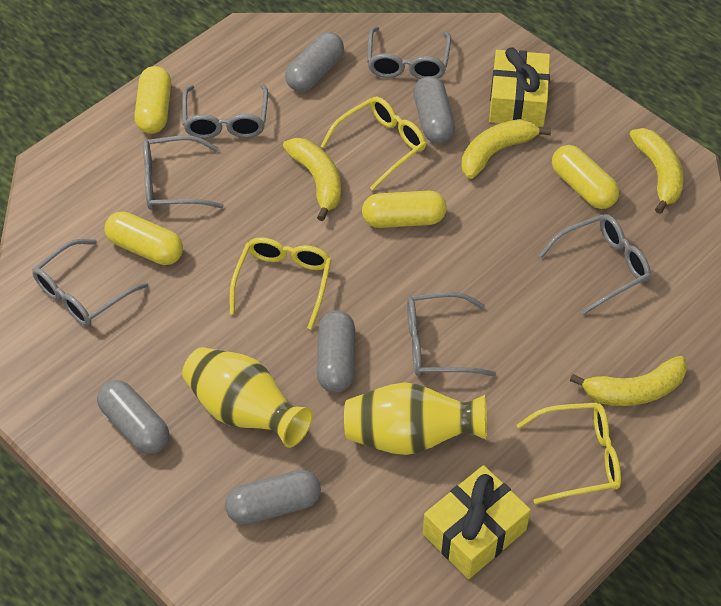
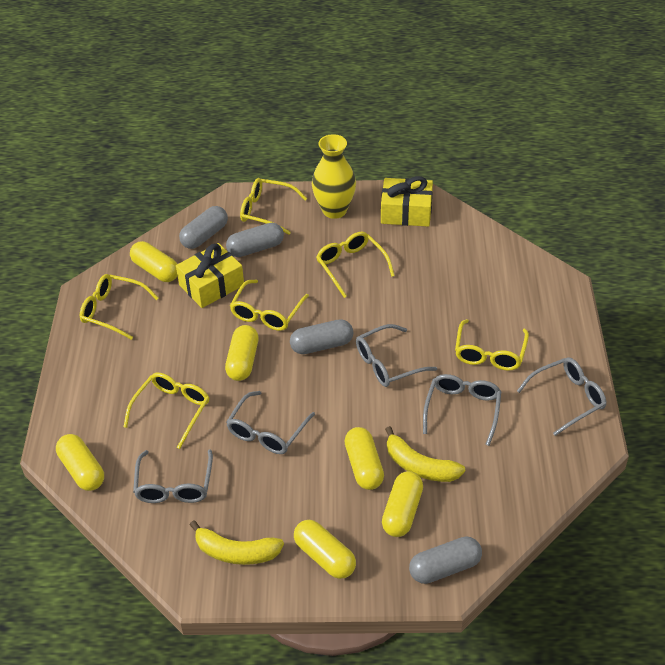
grey capsule: [97,380,169,454] [225,470,321,525] [285,32,344,92] [317,310,355,393] [414,76,455,144] = 5 -> [179,206,228,249] [226,223,284,257] [290,319,353,354] [409,537,482,584] = 4
grey glasses: [32,239,148,326] [143,136,224,210] [182,84,268,139] [367,27,451,79] [407,292,496,376] [539,214,651,315] = 6 -> [133,449,213,503] [226,391,315,454] [356,324,437,387] [423,374,501,446] [517,357,607,436] = 5
yellow banana: [283,138,341,221] [461,119,551,179] [570,356,688,406] [629,128,683,214] = 4 -> [190,520,284,565] [385,426,465,482] = 2
yellow capsule: [104,211,183,265] [135,66,171,134] [362,190,447,228] [552,145,619,209] = 4 -> [56,434,104,491] [130,241,177,282] [225,325,259,381] [294,520,356,579] [345,427,384,490] [382,471,423,537] = 6
yellow glasses: [230,237,332,330] [321,97,426,191] [517,403,621,504] = 3 -> [80,274,158,340] [123,373,209,449] [230,280,309,331] [240,178,307,235] [316,232,395,298] [455,319,529,371] = 6
yellow vase: [182,347,313,448] [344,382,487,455] = 2 -> [312,134,356,219] = 1

